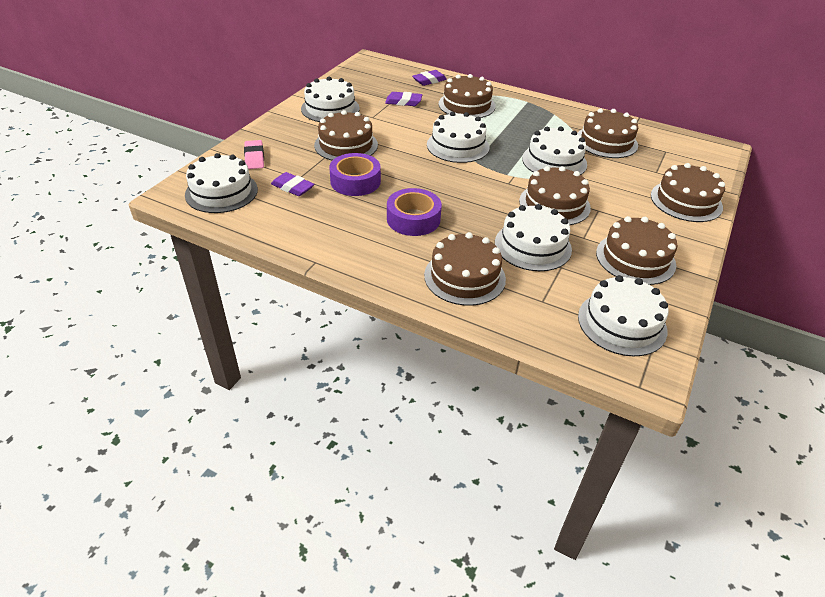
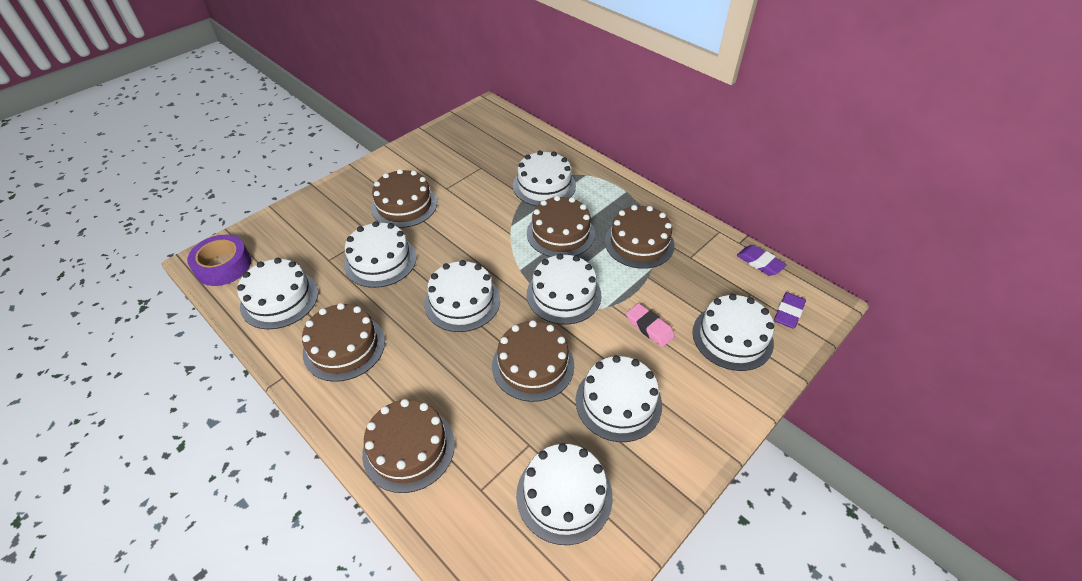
brown cake: [314,110,378,160] [424,232,506,306] [439,74,495,118] [519,166,591,225] [577,108,638,158] [596,216,678,285] [651,163,725,222] = 7 -> [302,303,385,382] [362,399,455,493] [371,169,437,228] [492,320,574,402] [527,196,595,257] [605,205,675,269] = 6
purple eraser: [271,172,314,196] [385,92,422,106] [412,70,447,86] = 3 -> [736,245,787,276] [774,292,806,329] = 2
purple tape: [329,153,381,196] [387,188,442,236] = 2 -> [187,235,251,286] = 1
white cake: [185,153,258,213] [301,77,360,122] [427,112,490,163] [495,204,572,271] [522,127,587,175] [578,275,668,356] = 6 -> [237,258,318,329] [344,221,416,288] [424,260,500,332] [513,150,576,206] [516,443,613,545] [527,254,601,325] [576,355,662,442] [692,294,774,371] = 8

